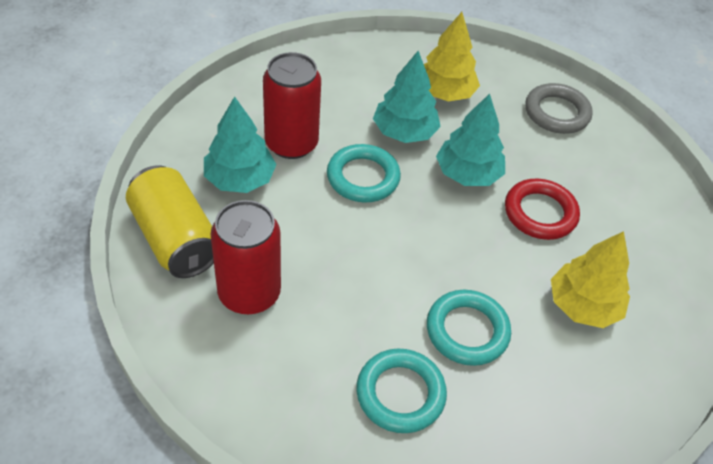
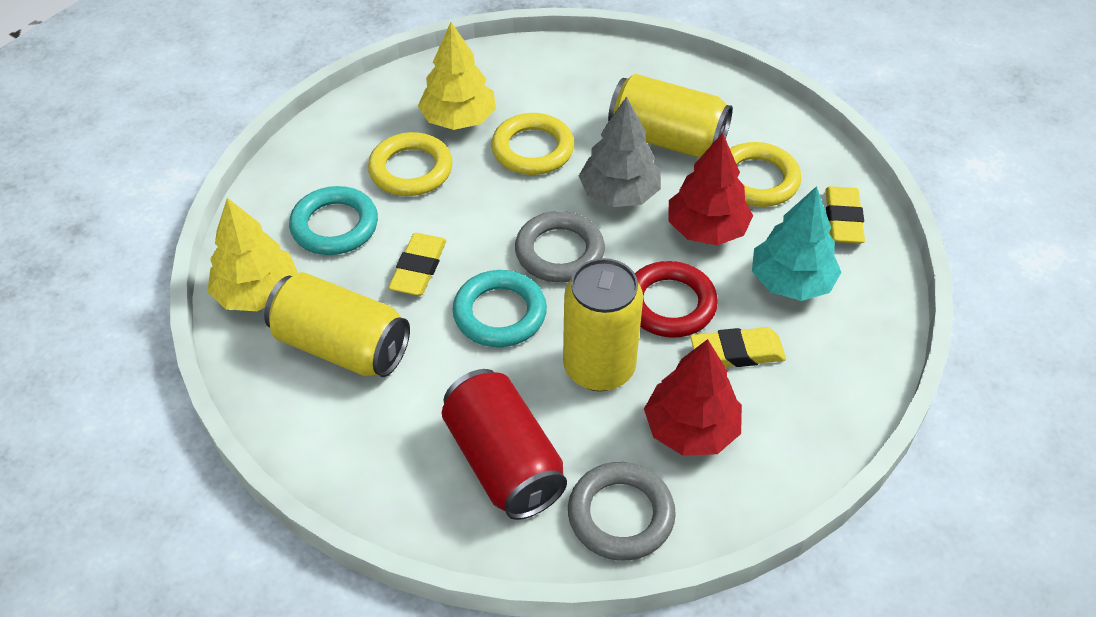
grey ring: [525,83,593,134] = 1 -> [515,211,605,282] [568,462,676,561] = 2
grey tree: none = 0 -> [579,96,661,207] = 1
red can: [211,200,281,314] [263,52,321,159] = 2 -> [442,369,567,520] = 1
red tree: none = 0 -> [644,339,742,456] [668,133,753,245] = 2
turquoise ring: [327,144,401,203] [356,349,447,433] [427,290,511,366] = 3 -> [289,186,378,255] [453,270,547,347] = 2
turquoise tree: [204,96,277,193] [373,51,441,143] [436,94,505,186] = 3 -> [752,186,842,301] = 1
yellow can: [126,165,214,278] = 1 -> [264,272,410,377] [563,258,643,391] [608,74,733,158] = 3
yellow eraser: none = 0 -> [388,233,446,296] [690,327,786,367] [825,186,865,244] = 3
yellow ring: none = 0 -> [368,132,453,196] [491,113,574,175] [730,142,801,207] = 3

